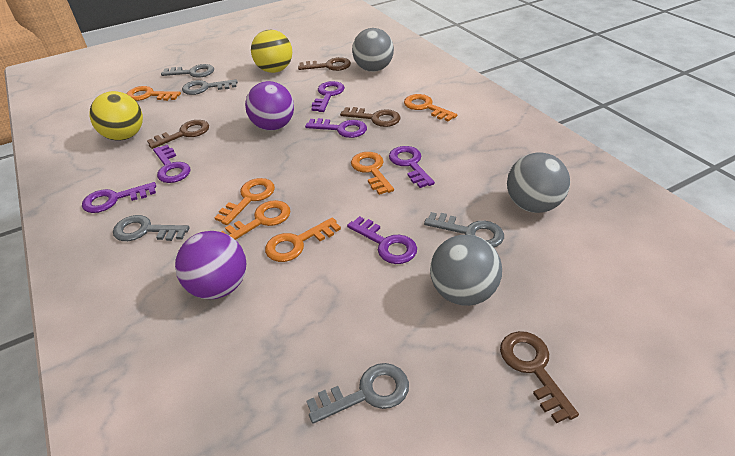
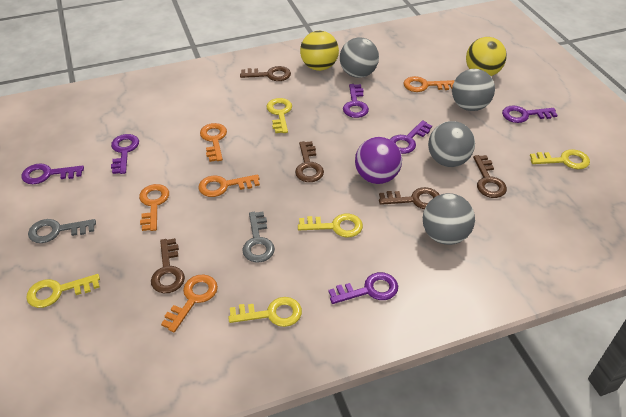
brown key: [147,120,209,149] [298,57,351,71] [340,107,400,127] [500,331,579,423] = 4 -> [151,238,185,293] [240,66,291,81] [295,141,324,182] [379,187,440,209] [473,155,507,198] = 5
grey ball: [352,28,394,72] [430,235,502,306] [507,152,570,213] = 3 -> [340,37,379,78] [423,193,475,245] [428,121,475,167] [452,69,495,111] = 4
grey key: [113,215,190,241] [161,64,214,78] [182,79,238,95] [307,363,409,424] [424,212,504,247] = 5 -> [28,219,96,243] [242,212,275,262] = 2
orange key: [127,86,181,101] [214,178,275,225] [222,200,291,240] [265,217,341,262] [351,152,394,195] [404,94,457,122] = 6 -> [139,184,169,231] [161,274,218,332] [199,174,260,197] [200,123,227,162] [404,76,454,92] = 5
purple ball: [175,231,246,299] [245,81,294,131] = 2 -> [355,137,402,184] = 1
yellow key: none = 0 -> [26,274,100,308] [228,297,302,327] [266,98,292,133] [298,213,363,238] [530,149,590,169] = 5

